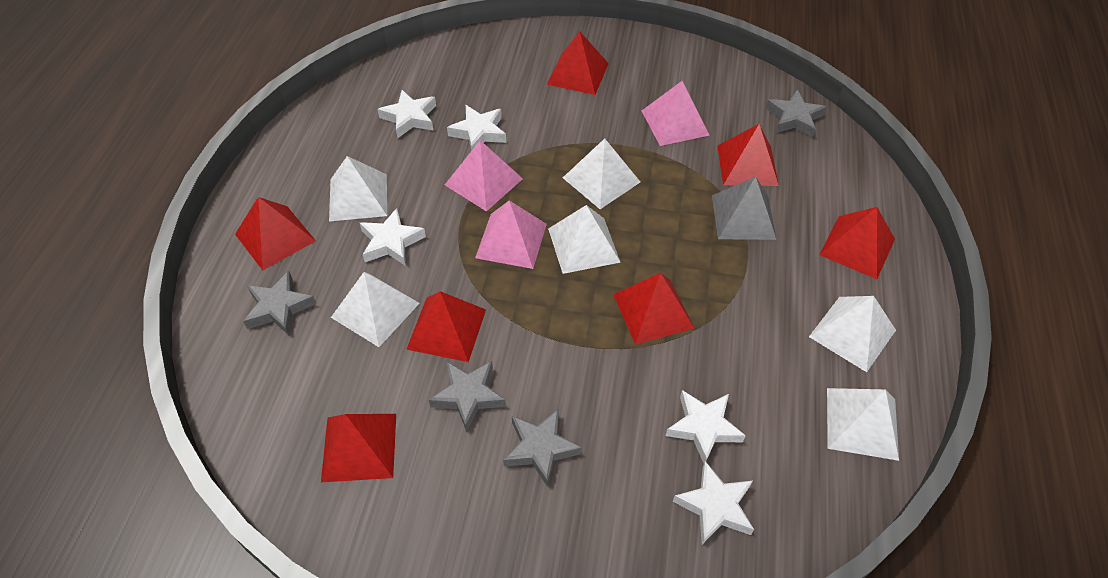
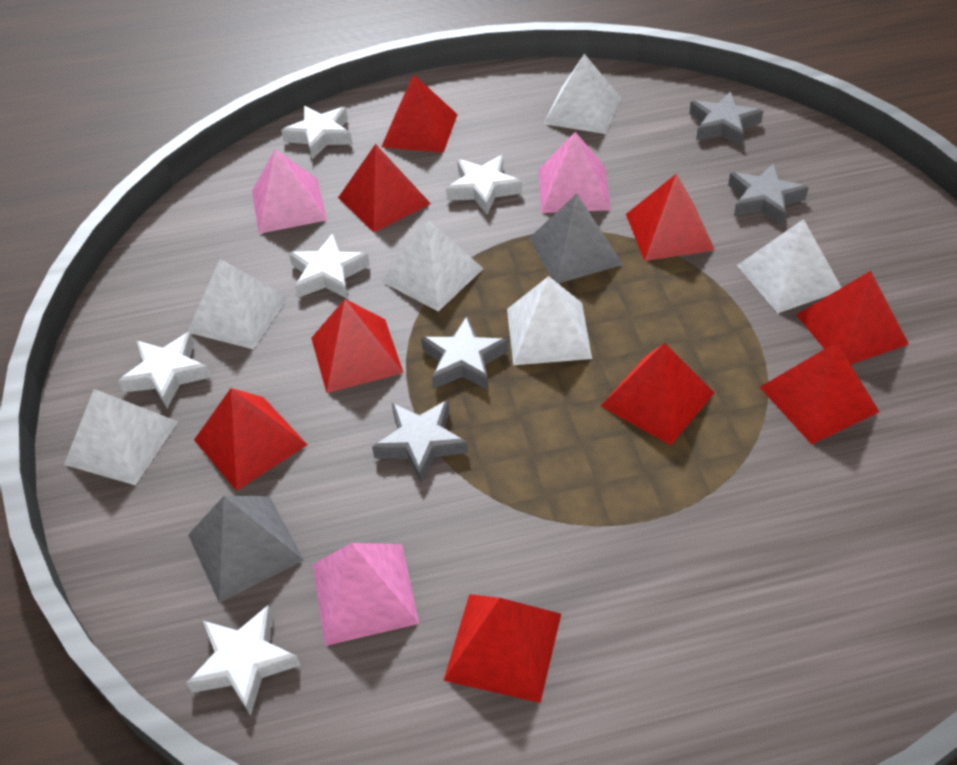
grey pyramid: [712,176,777,240] = 1 -> [188,496,304,603] [529,194,623,284] = 2
red pyramid: [235,197,316,270] [321,414,396,482] [406,291,486,362] [547,31,609,95] [613,273,694,344] [717,124,779,186] [819,207,895,279] = 7 -> [194,388,307,491] [311,299,404,393] [338,144,431,233] [381,74,458,153] [443,594,561,703] [601,343,715,445] [626,174,715,261] [760,342,879,445] [796,271,909,364] = 9

